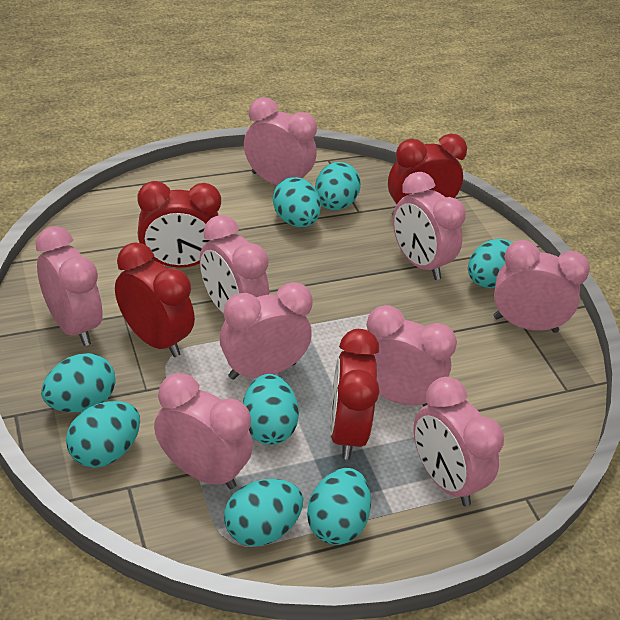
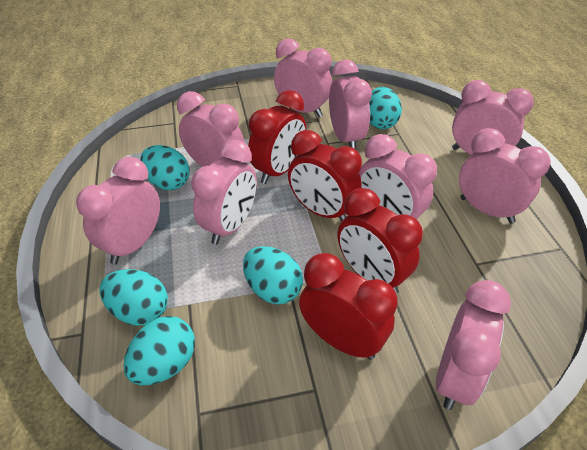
turquoise egg: [41,353,116,412] [66,401,140,468] [224,479,303,546] [243,374,299,445] [273,177,321,227] [307,468,371,545] [315,162,361,210] [468,239,512,288] = 8 -> [99,269,168,326] [124,316,195,385] [140,145,190,190] [243,246,303,305] [369,87,402,129] = 5

